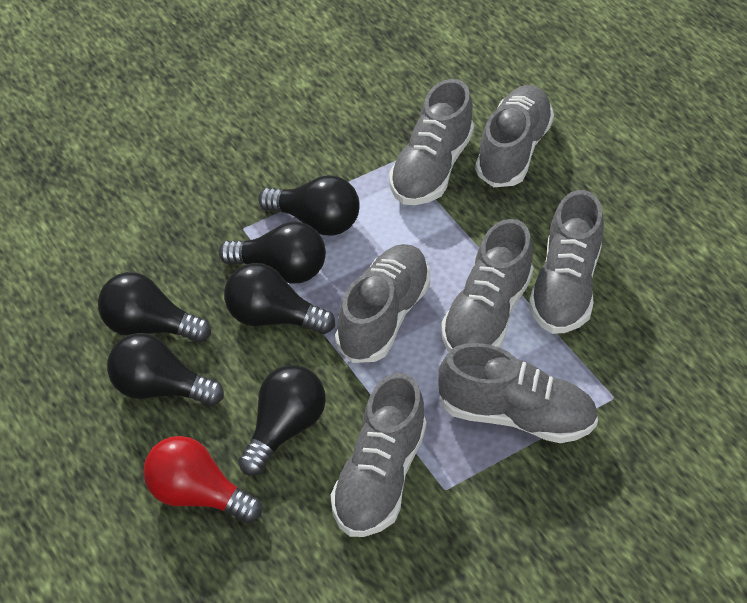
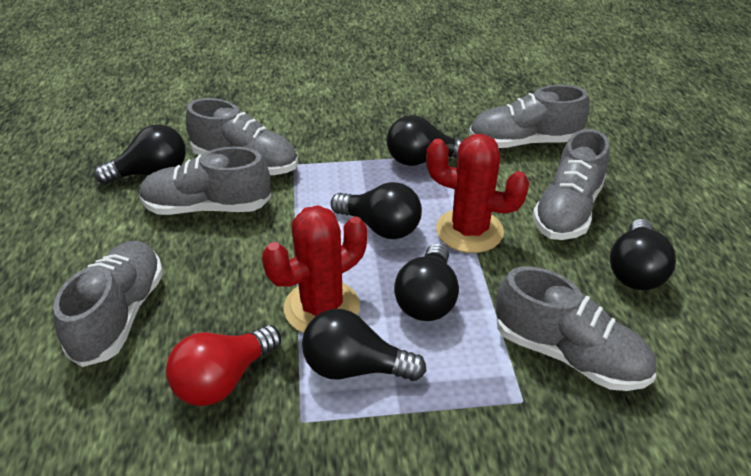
grey shoe: [331,373,427,537] [335,244,431,363] [389,79,474,205] [438,343,598,443] [441,219,534,352] [475,85,554,187] [529,190,604,334] = 7 -> [53,241,163,367] [139,147,271,215] [186,98,298,175] [469,85,589,148] [496,266,657,391] [533,129,609,240] = 6
red cactus: none = 0 -> [262,205,367,333] [426,134,529,253] = 2

